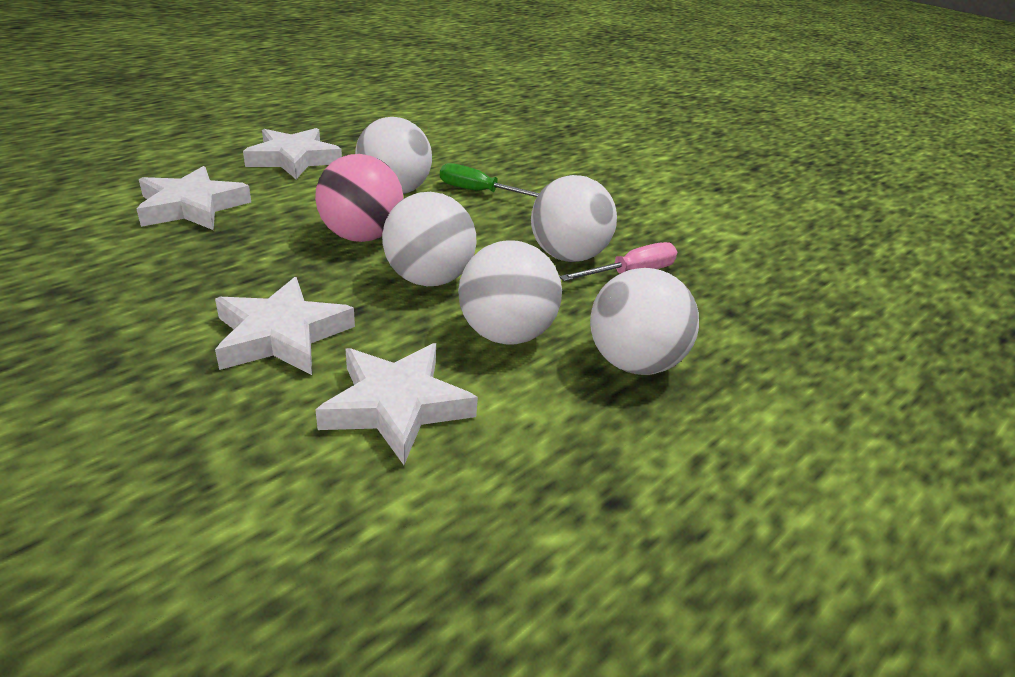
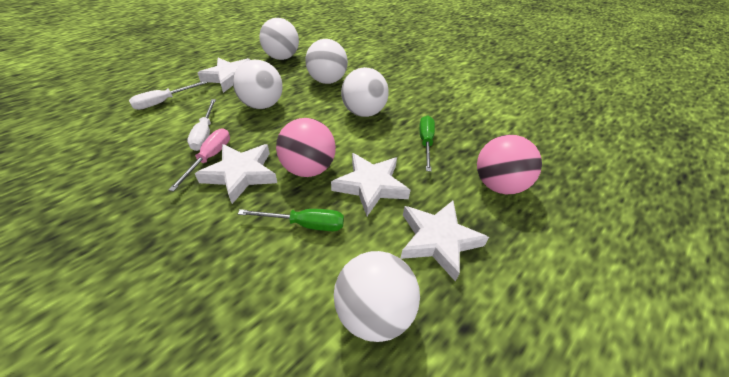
green screwdriver: [440,163,539,197] = 1 -> [238,209,344,231] [419,115,435,172] = 2
pink ball: [315,154,403,242] = 1 -> [276,118,336,177] [477,135,542,194] = 2
white screwdriver: none = 0 -> [129,81,208,110] [187,99,216,151] = 2

